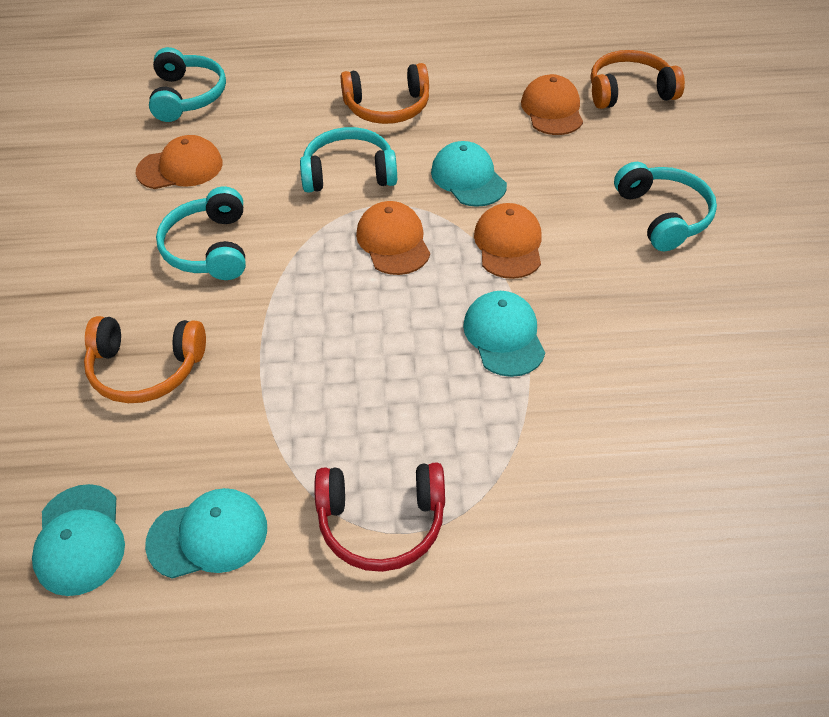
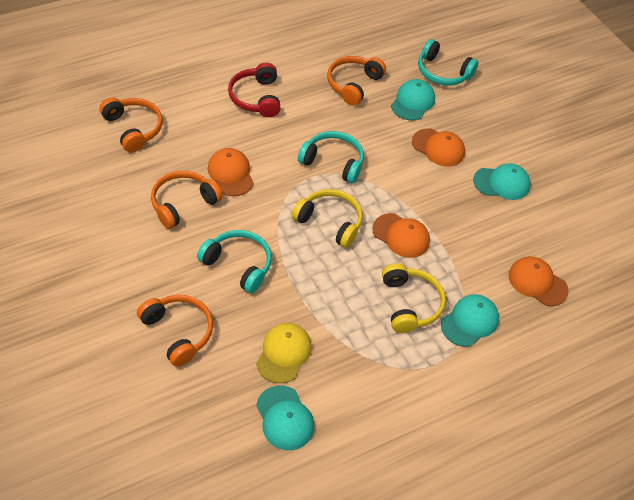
orange headphones: [84,316,206,403] [340,63,429,124] [591,50,685,109] = 3 -> [100,97,163,152] [137,295,213,367] [151,171,223,229] [327,56,386,105] = 4
turquoise headphones: [149,47,226,122] [156,187,246,280] [300,127,397,193] [614,162,717,251] = 4 -> [197,230,272,293] [298,131,364,184] [418,39,479,85] = 3
yellow cap: none = 0 -> [256,323,312,383] = 1
yellow headphones: none = 0 -> [292,189,363,248] [382,263,446,333] = 2

